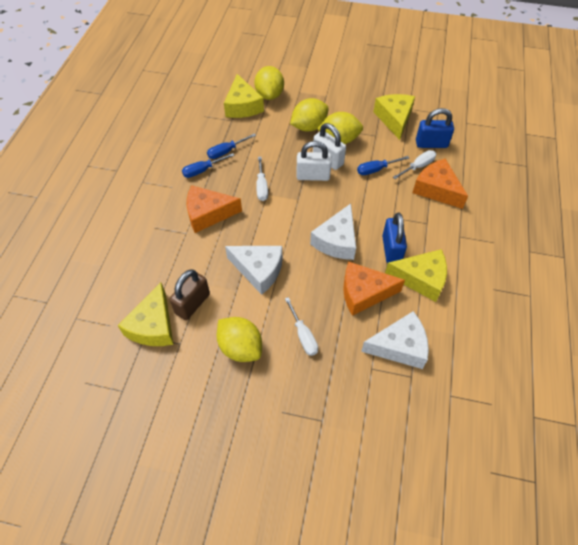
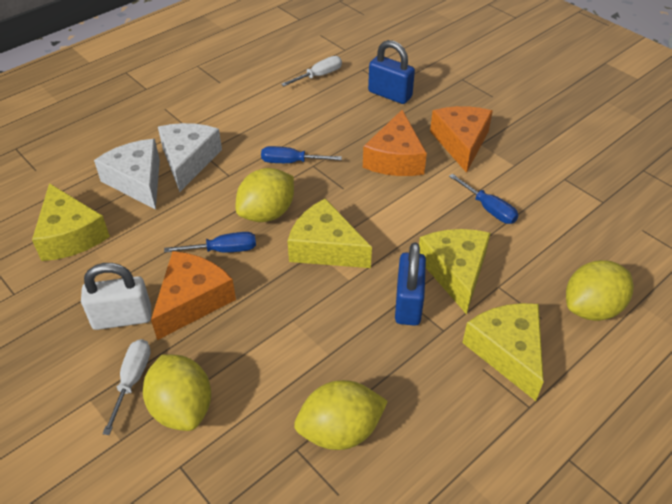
brown padlock: [169,269,210,320] = 1 -> none = 0
white cheese: [225,246,283,295] [310,204,356,260] [361,311,429,369] = 3 -> [94,139,160,210] [158,123,222,192] = 2
white padlock: [296,141,332,181] [313,123,346,170] = 2 -> [81,263,151,330] = 1
white screwdriver: [256,157,268,201] [285,297,318,356] [393,150,436,179] = 3 -> [102,339,151,435] [281,56,342,86] = 2

